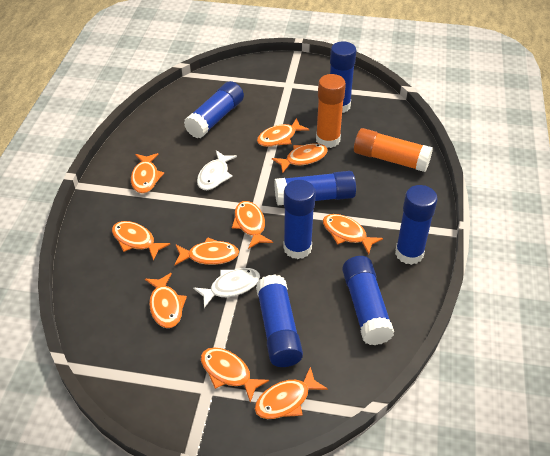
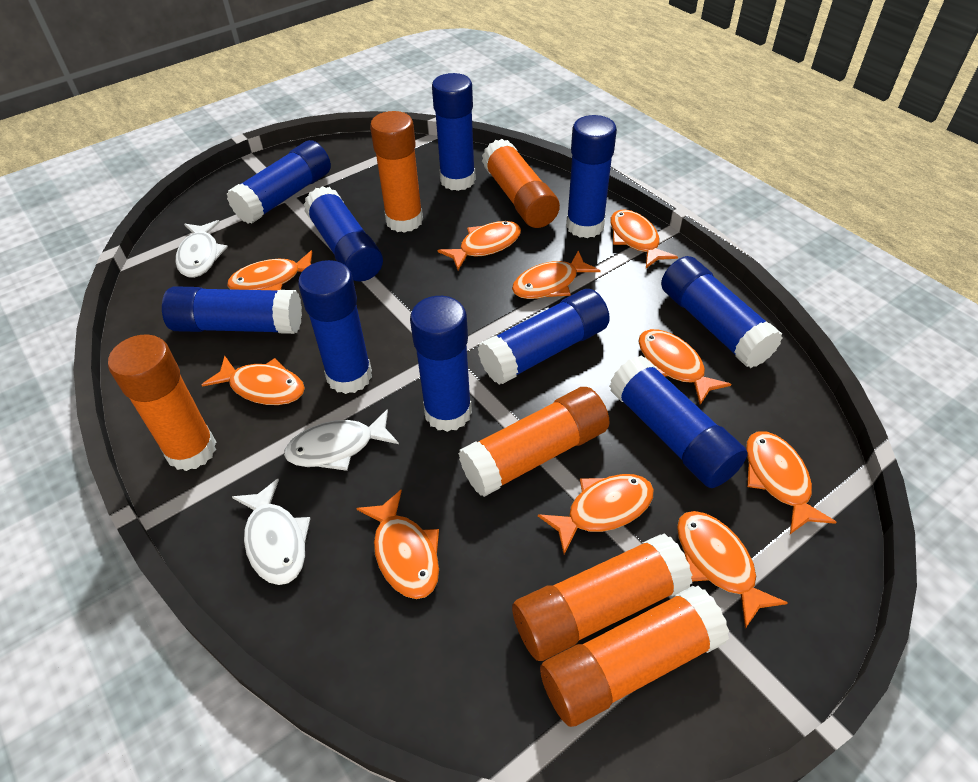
blue glue stick: [184,81,244,138] [256,274,303,367] [274,171,356,206] [284,180,316,259] [330,41,356,113] [342,256,394,345] [395,185,438,265] = 7 -> [162,286,302,334] [227,140,331,224] [298,260,372,394] [303,186,383,282] [410,296,472,432] [432,73,476,191] [478,289,610,385] [566,115,617,238] [609,355,748,488] [661,256,783,368] = 10
orange glue stick: [316,74,346,148] [354,128,433,172] = 2 -> [108,334,216,471] [370,111,423,233] [458,387,610,497] [482,139,560,228] [512,533,692,661] [540,586,729,727] = 6
white fish: [193,268,260,308] [197,150,237,190] = 2 -> [176,220,228,278] [232,479,311,585] [284,409,399,471] = 3

